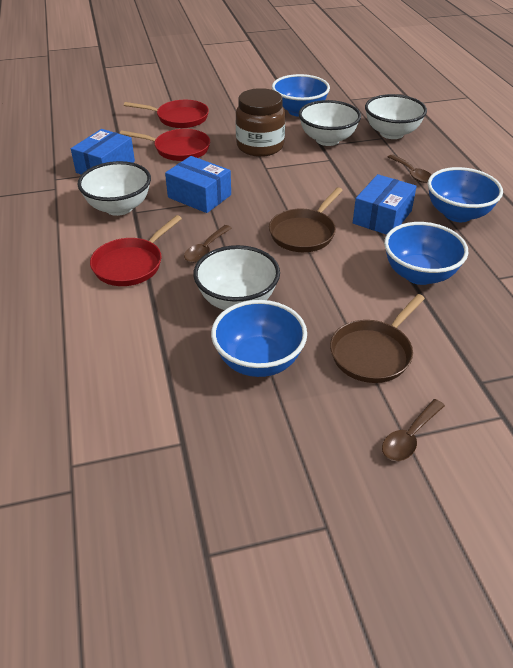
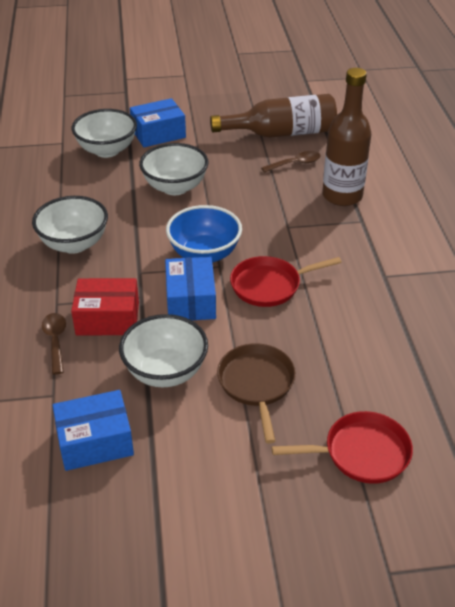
blue bowl: [211,300,307,377] [272,74,330,117] [384,222,468,285] [428,167,503,222] = 4 -> [166,205,242,263] = 1
brown bottle: none = 0 -> [210,94,337,138] [322,68,371,206] = 2
brown jar: [236,88,285,157] = 1 -> none = 0
brown pan: [269,187,343,252] [330,294,425,383] = 2 -> [217,343,296,443] = 1
brown spoon: [184,225,232,263] [382,399,445,461] [388,154,431,183] = 3 -> [42,313,66,374] [261,151,321,173] = 2
red box: none = 0 -> [71,278,139,335] = 1
red pan: [90,215,182,286] [120,129,210,161] [124,100,209,128] = 3 -> [230,256,342,307] [272,411,413,484] = 2

